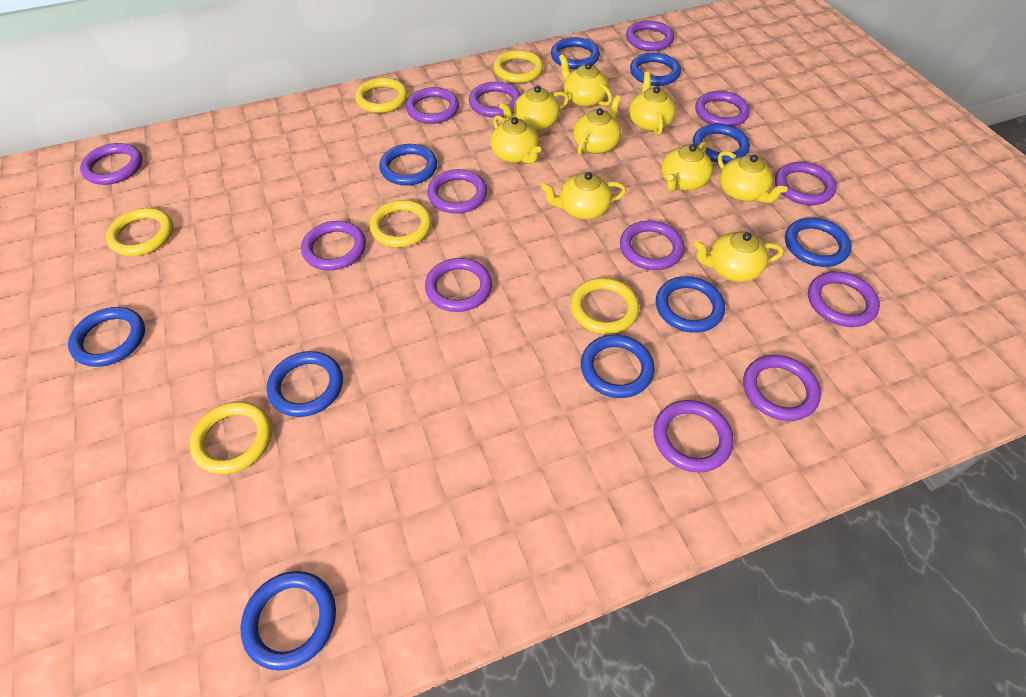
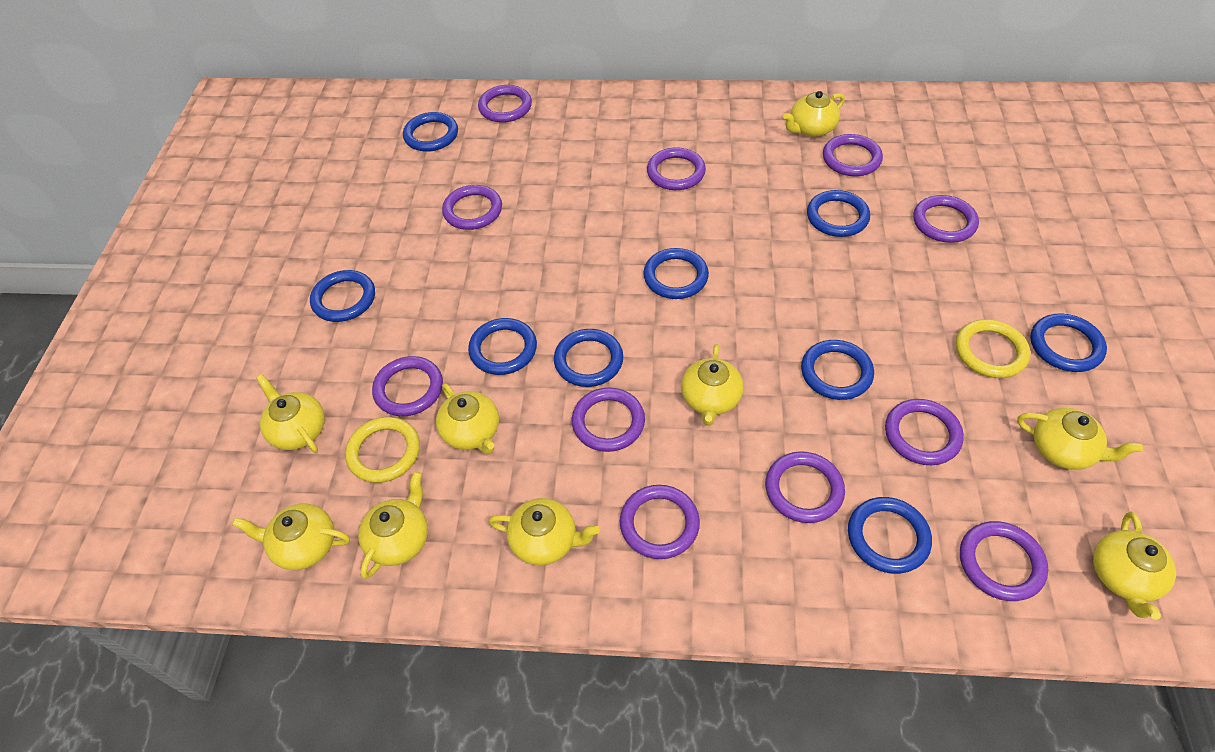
blue ring: [68,307,145,367] [240,571,336,671] [267,351,343,417] [379,144,437,186] [551,37,600,69] [581,334,655,398] [630,53,681,86] [656,276,725,333] [693,124,750,163] [785,218,852,267] = 10 -> [310,270,375,322] [403,112,458,152] [468,318,537,375] [554,329,623,387] [643,248,709,299] [801,340,874,400] [807,190,870,237] [848,497,932,574] [1030,313,1107,372] = 9
purple ring: [80,143,143,185] [301,221,366,271] [406,87,459,124] [425,258,492,312] [427,169,487,214] [469,82,521,118] [620,221,684,270] [626,21,674,51] [653,400,734,473] [695,91,750,127] [743,355,821,421] [775,162,837,205] [808,271,880,327] = 13 -> [372,356,443,416] [442,185,502,230] [478,85,532,123] [572,388,645,452] [620,485,700,559] [647,147,706,190] [765,451,845,523] [823,134,883,176] [885,399,964,465] [913,195,979,243] [960,521,1048,601] = 11
yellow ring: [106,208,173,256] [190,401,272,474] [355,78,408,113] [369,200,432,247] [493,50,543,83] [570,278,639,334] = 6 -> [345,417,420,483] [956,319,1030,378] = 2

